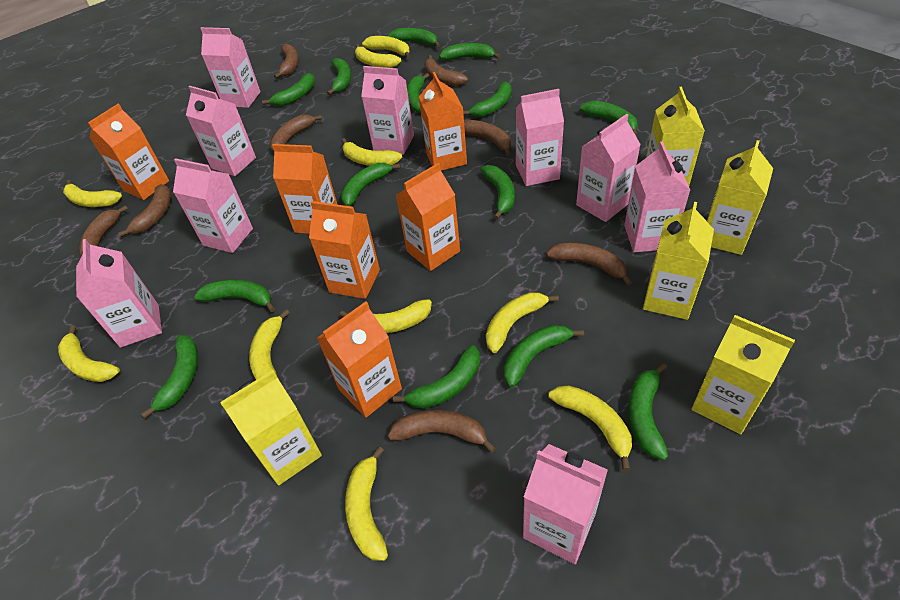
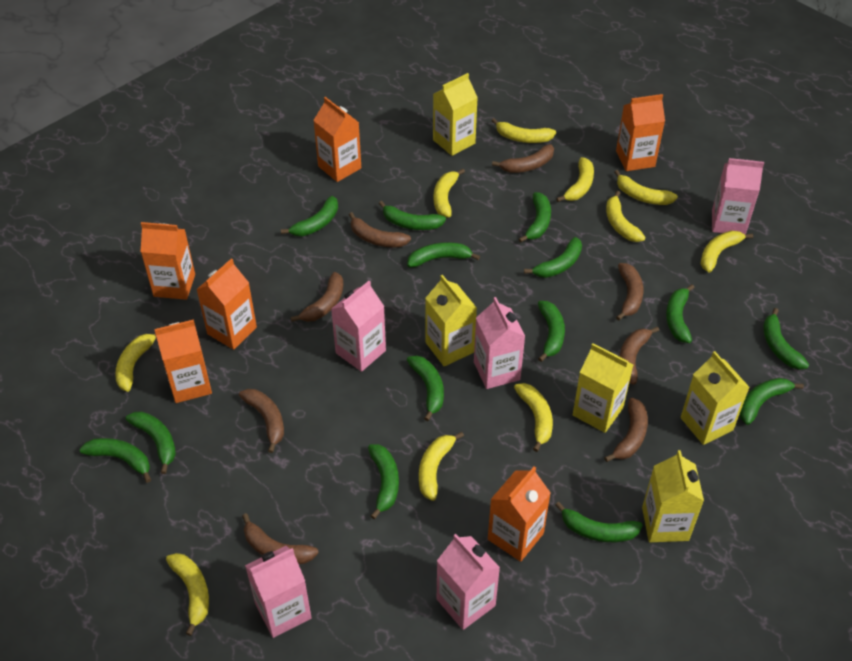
pink carton: [76,239,162,348] [173,158,253,253] [186,86,256,176] [200,27,261,108] [361,66,414,155] [516,89,564,186] [523,444,608,564] [576,114,641,222] [624,142,690,252] = 9 -> [245,546,312,638] [331,281,386,372] [437,534,500,630] [474,297,525,389] [712,158,764,234] = 5

